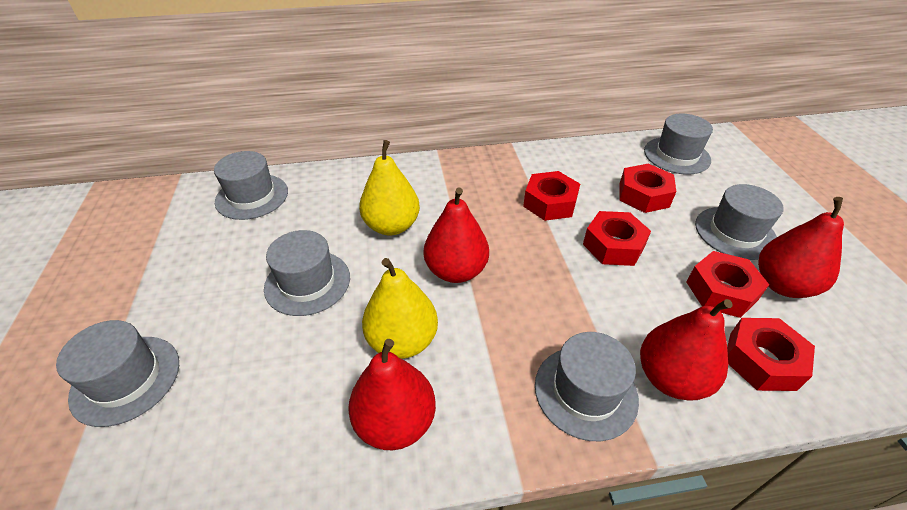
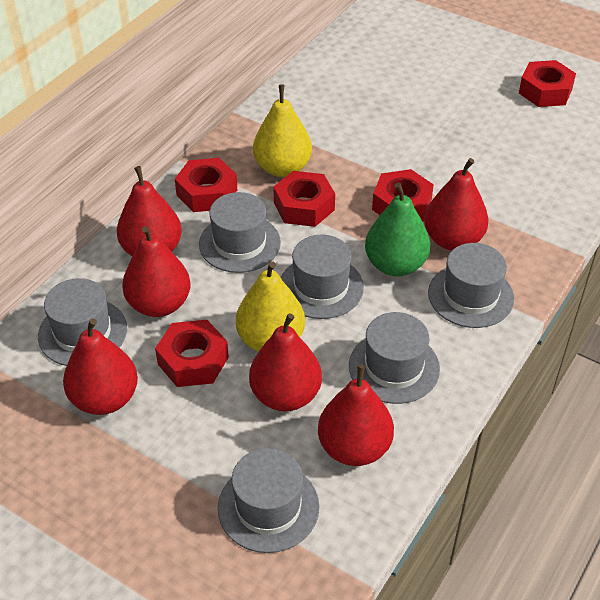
green pear: none = 0 -> [365,183,430,276] = 1
red pear: [348,339,436,450] [424,188,489,283] [640,299,733,401] [758,197,844,298] = 4 -> [63,318,138,415] [117,166,182,256] [122,226,191,317] [249,313,322,411] [318,364,394,466] [424,158,489,251] = 6

